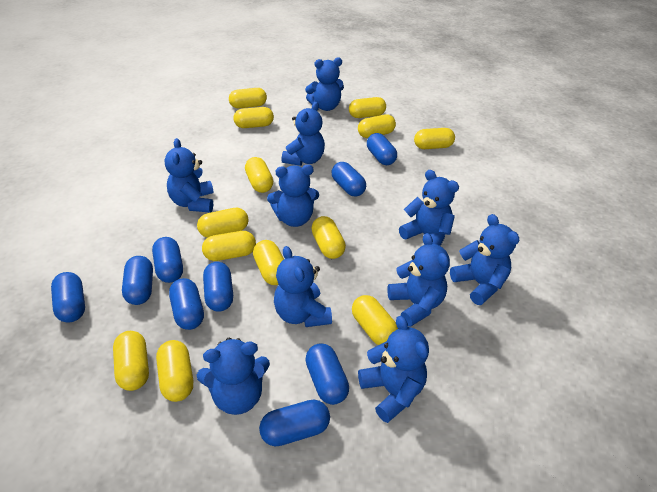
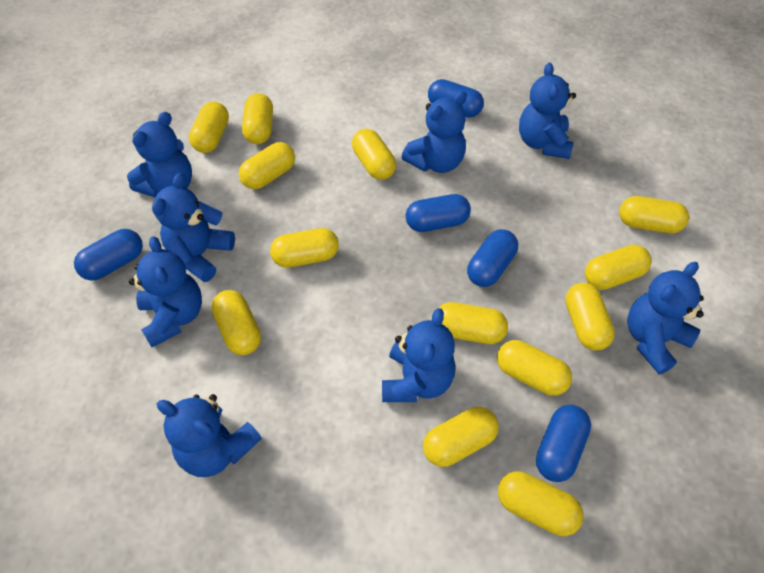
blue capsule: [51,272,85,322] [122,256,153,305] [152,237,183,283] [169,278,204,330] [203,262,233,312] [259,400,330,446] [305,343,349,405] [331,162,366,197] [367,133,397,165] = 9 -> [74,229,143,281] [405,194,471,232] [428,79,484,118] [467,229,518,287] [536,405,591,482] = 5
blue teddy bear: [165,138,214,213] [197,338,270,415] [267,164,319,227] [274,246,332,327] [282,102,325,166] [305,57,344,111] [358,316,429,423] [387,233,450,327] [399,170,459,246] [450,214,519,305] = 10 -> [127,112,192,197] [129,236,202,347] [152,173,235,282] [157,394,262,477] [382,308,455,402] [402,91,467,173] [519,63,576,159] [627,262,704,375] = 8

